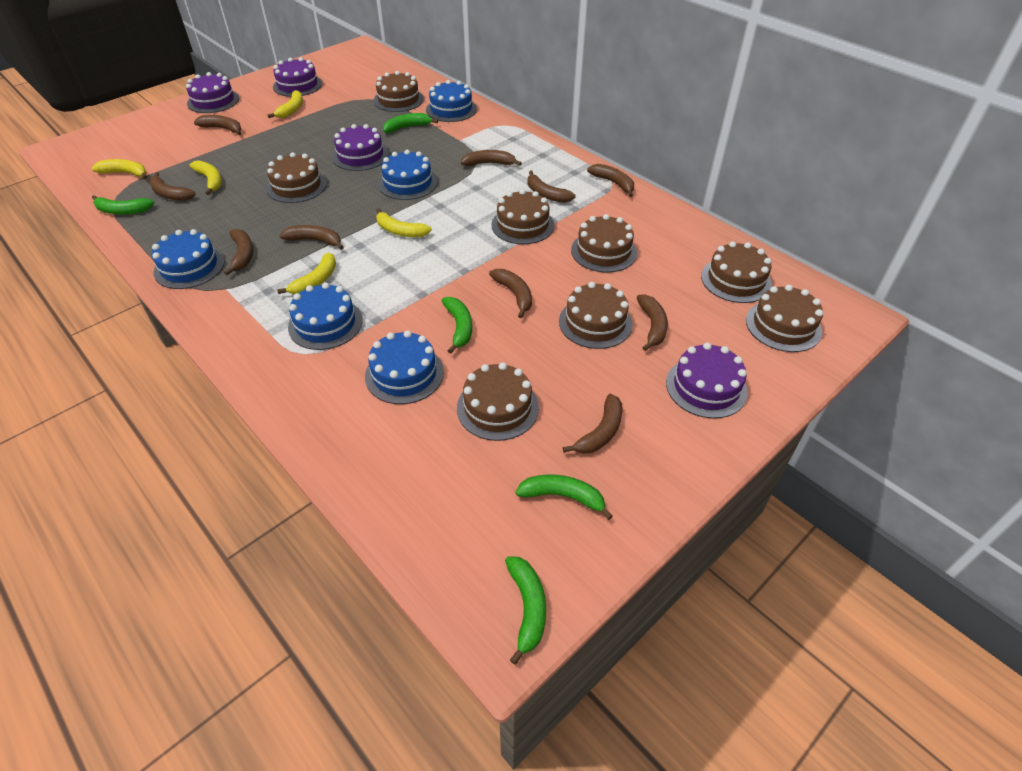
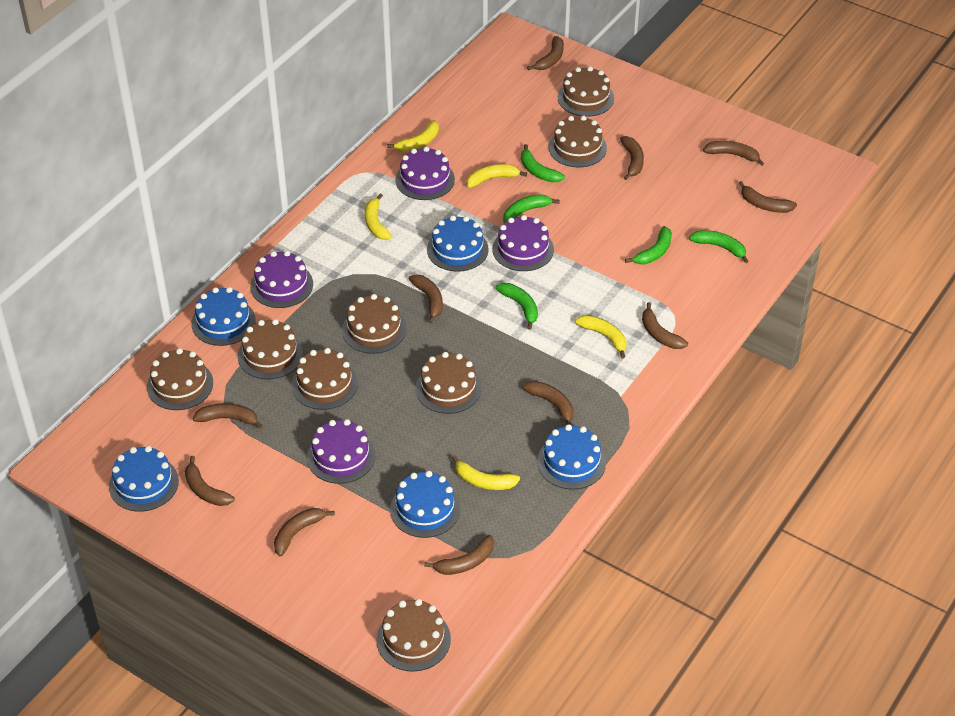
brown banana: [149,172,195,201] [194,115,241,135] [224,229,253,276] [279,225,344,250] [461,150,522,166] [489,269,532,318] [528,170,576,203] [563,394,623,454] [587,164,634,197] [636,294,668,351] = 10 -> [185,456,235,506] [192,403,263,429] [274,508,335,556] [409,274,443,323] [424,535,494,575] [523,381,574,425] [527,36,564,70] [620,136,644,180] [642,302,688,349] [703,141,764,166] [739,181,797,213] = 11

